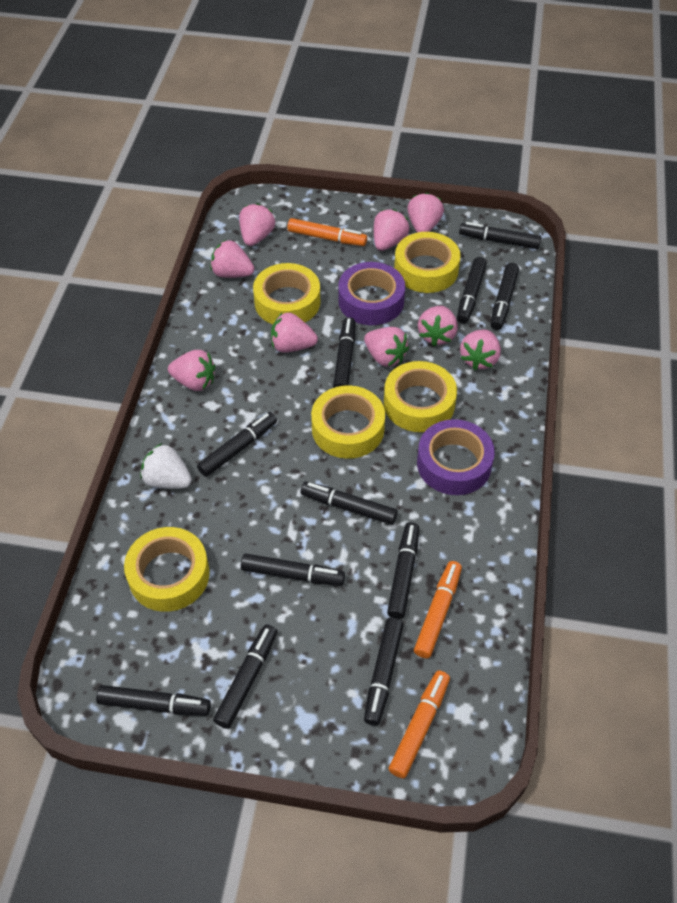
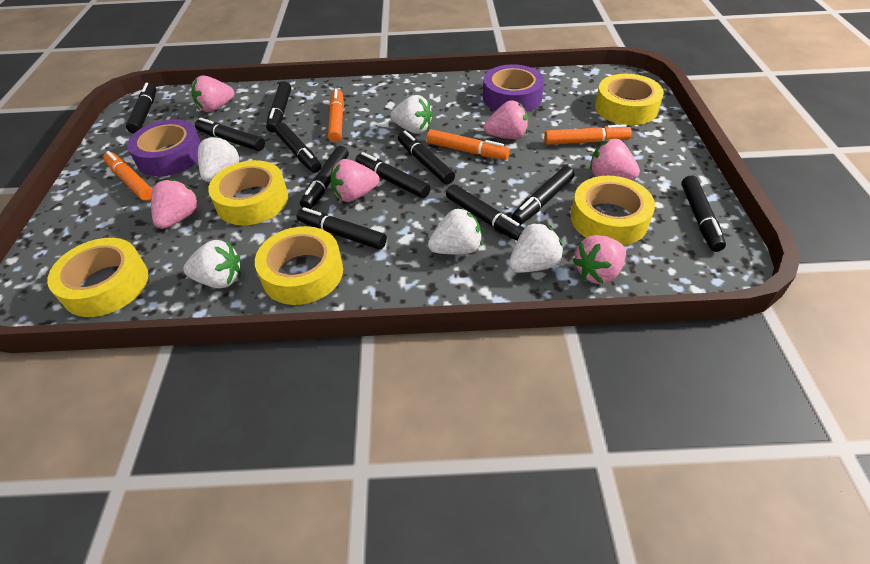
orange marker: [287,218,367,246] [389,671,450,778] [414,561,462,658] = 3 -> [104,151,152,201] [328,89,344,143] [427,129,510,160] [544,124,631,145] = 4
pink strawberry: [168,350,215,391] [210,240,254,278] [239,203,275,246] [271,313,318,353] [364,327,409,367] [374,209,409,251] [407,192,444,233] [418,306,458,346] [460,329,501,370] = 9 -> [151,179,199,229] [191,75,234,112] [330,159,380,202] [484,100,528,139] [572,235,626,284] [590,139,640,180] = 6
white strawberry: [140,443,192,489] = 1 -> [183,240,240,288] [198,136,241,182] [390,95,433,134] [428,208,482,254] [509,222,563,273] = 5

